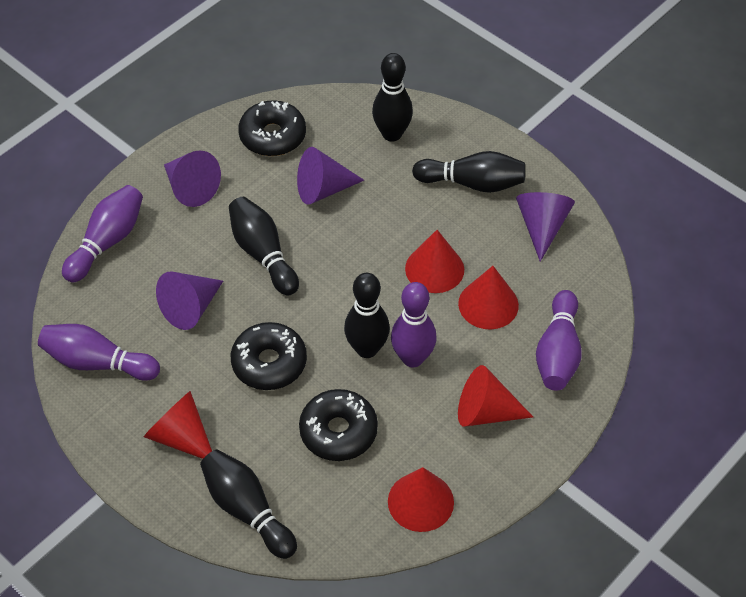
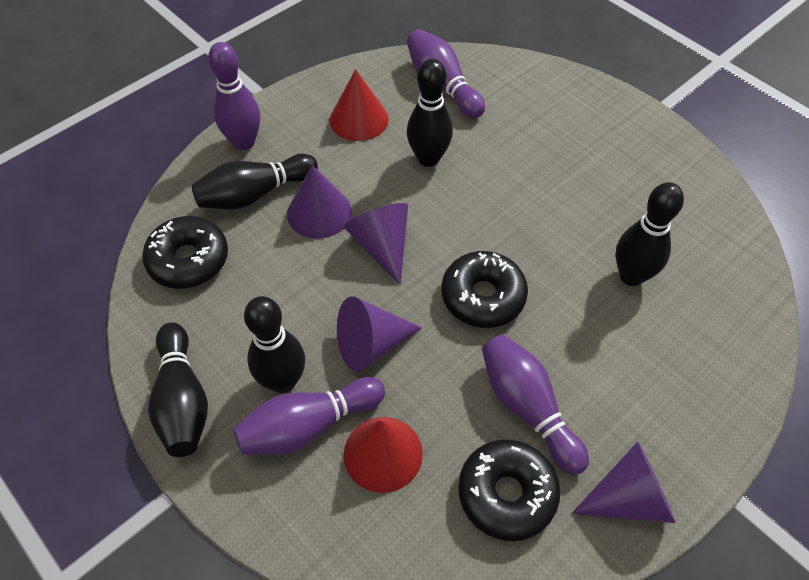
red cone: [143,391,212,459] [388,467,454,532] [405,230,464,293] [458,266,519,330] [458,365,533,427] = 5 -> [330,69,389,141] [344,417,423,493] = 2

